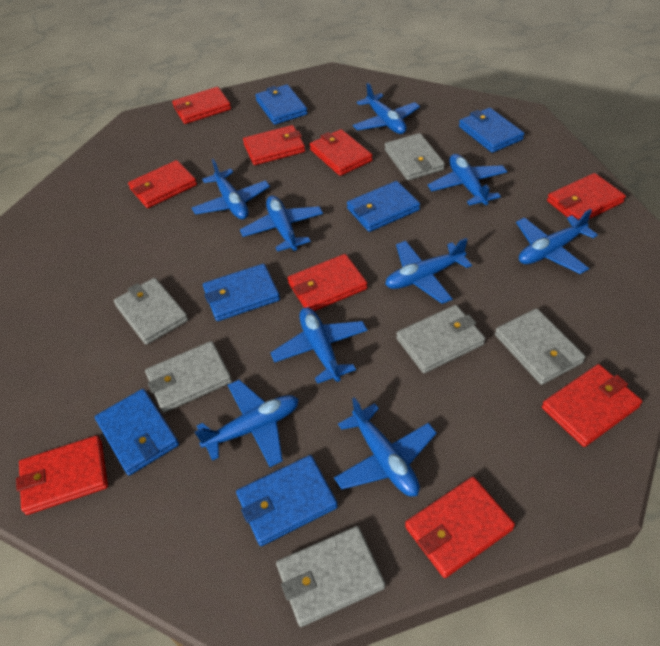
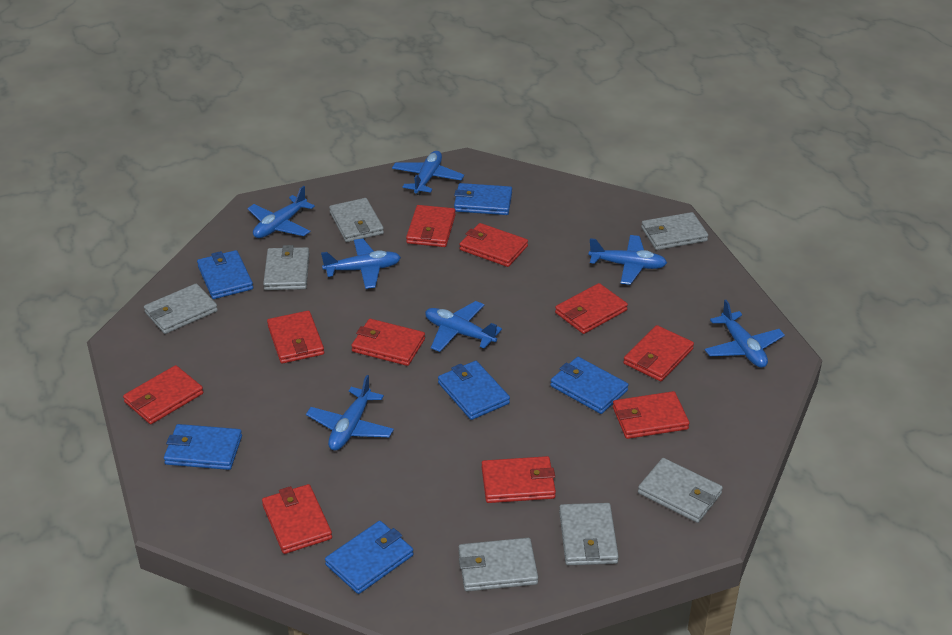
blue plane: [192,159,270,219] [195,380,299,467] [240,195,323,252] [270,307,367,384] [334,397,437,497] [353,83,420,134] [385,238,472,304] [428,154,507,207] [516,209,598,274] = 9 -> [247,186,315,238] [306,375,394,451] [321,239,401,289] [392,151,464,195] [425,301,502,352] [589,235,667,285] [705,300,785,368] = 7
grey wallet: [114,278,188,345] [145,341,232,413] [276,526,385,627] [385,133,445,180] [396,305,485,373] [495,308,585,385] = 6 -> [144,284,218,334] [263,245,309,290] [329,198,384,242] [459,538,538,591] [559,503,619,565] [638,458,723,523] [641,212,708,250] = 7
red wallet: [16,435,108,515] [128,160,197,208] [172,87,231,124] [243,125,305,165] [288,254,368,311] [310,129,373,176] [405,477,515,578] [542,364,642,447] [547,173,626,220] = 9 -> [123,365,203,424] [262,484,332,554] [267,311,324,364] [351,319,425,366] [406,205,456,247] [459,223,528,267] [482,456,556,503] [555,283,628,334] [613,391,690,439] [623,325,694,381] = 10

